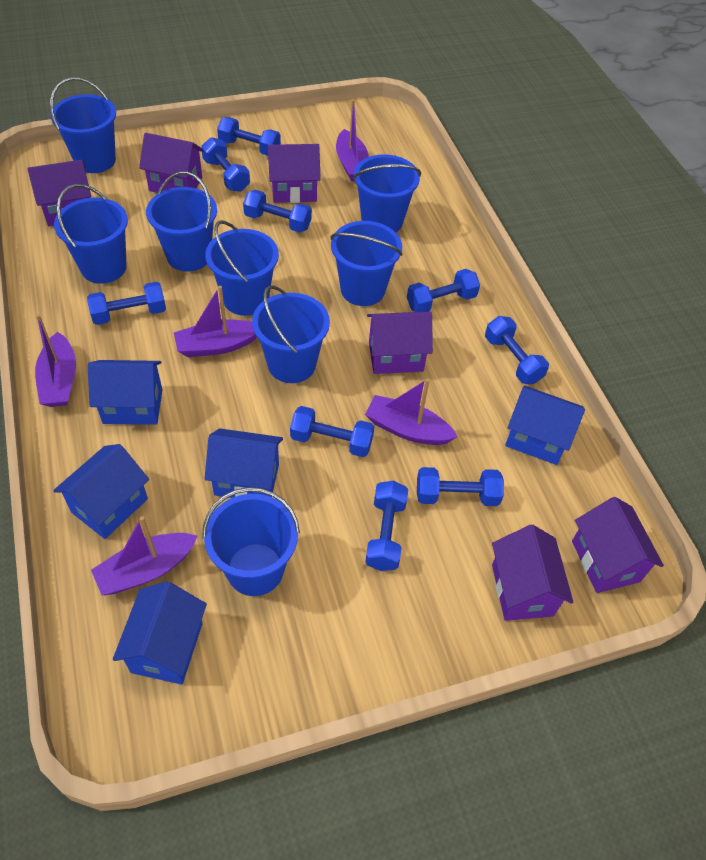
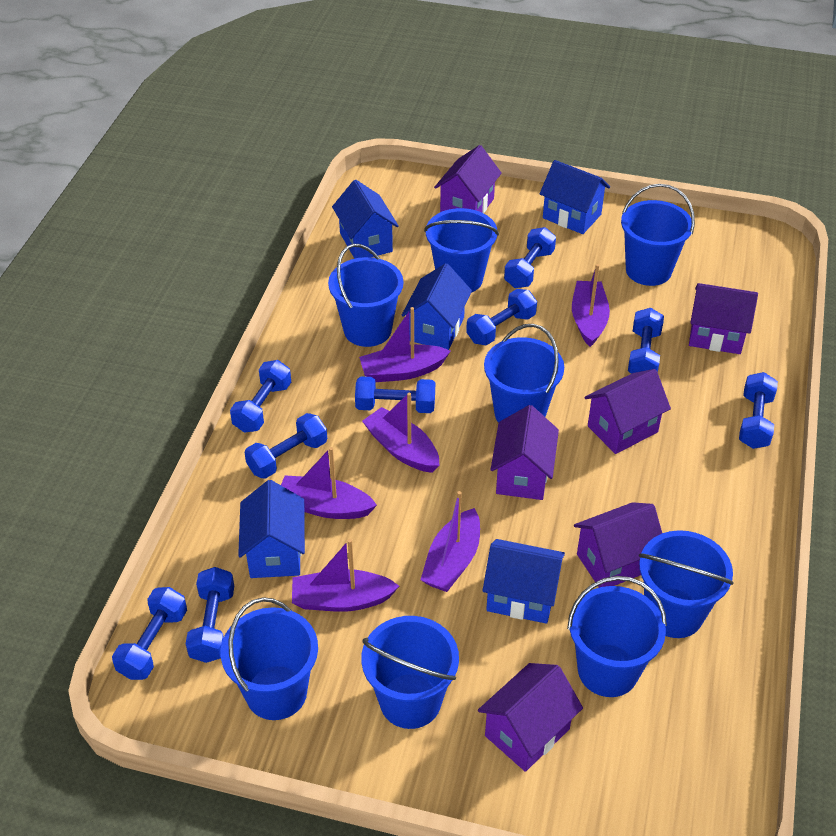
purple boat: [35,314,76,407] [91,516,198,595] [174,286,257,357] [336,99,369,181] [365,379,458,445] = 5 -> [281,447,377,519] [292,539,399,612] [359,307,450,382] [362,393,440,473] [420,491,480,592] [572,264,610,347] = 6

